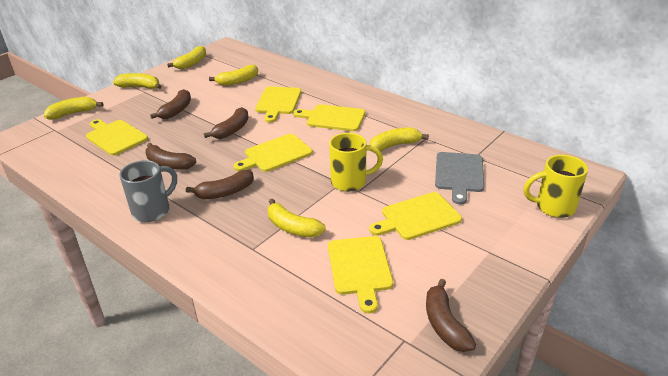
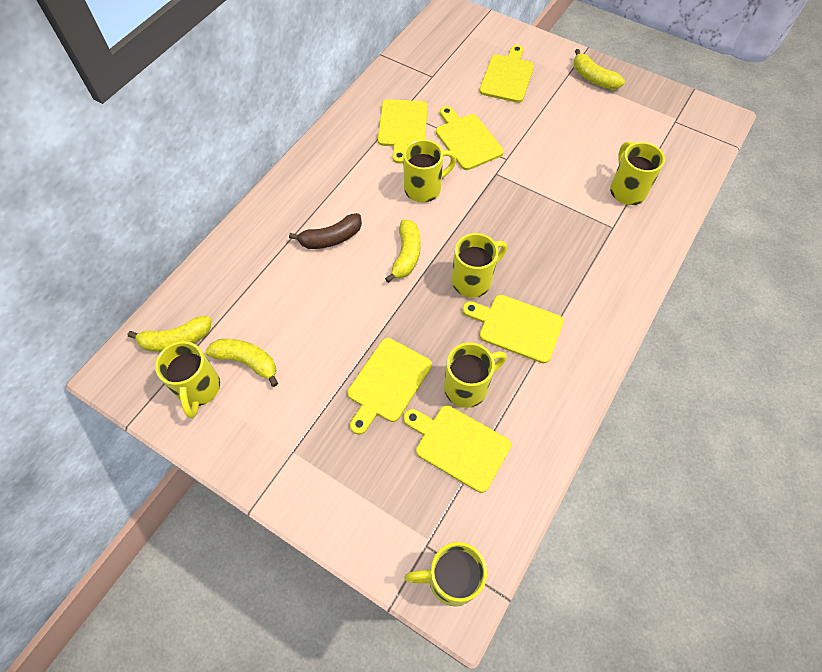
brown banana: [145,143,196,170] [150,89,191,119] [186,170,254,199] [204,107,249,139] [426,279,476,352] = 5 -> [289,213,362,249] = 1
grey cutting board: [435,152,484,204] = 1 -> none = 0
grey mug: [120,160,177,222] = 1 -> none = 0
yellow banana: [44,97,103,119] [113,73,162,89] [167,46,206,69] [209,65,258,86] [268,199,326,238] [370,128,429,151] = 6 -> [128,316,211,352] [206,339,278,387] [385,219,421,283] [574,49,625,89] = 4
yellow mug: [329,133,383,192] [523,155,588,218] = 2 -> [155,341,220,418] [403,139,456,202] [404,542,487,606] [444,342,507,408] [452,233,507,298] [610,141,665,205] = 6

